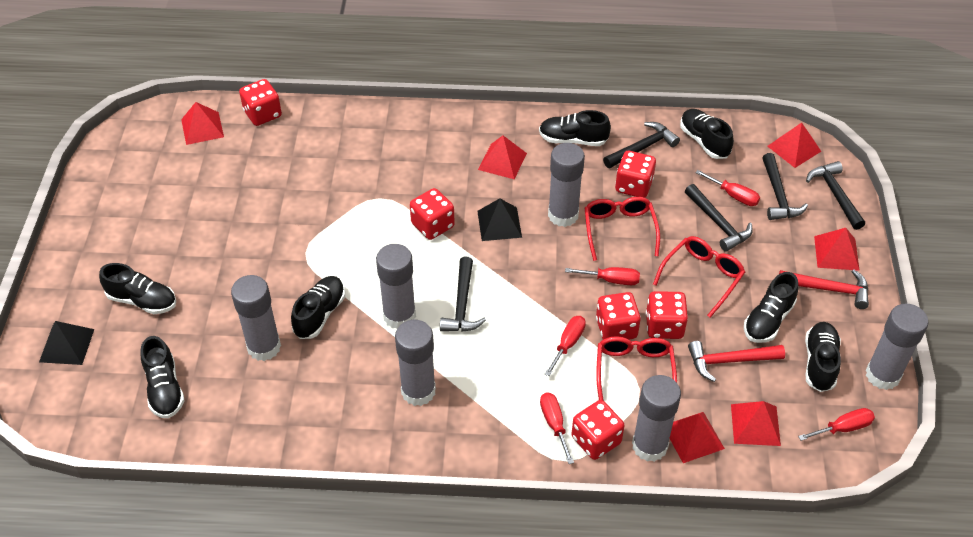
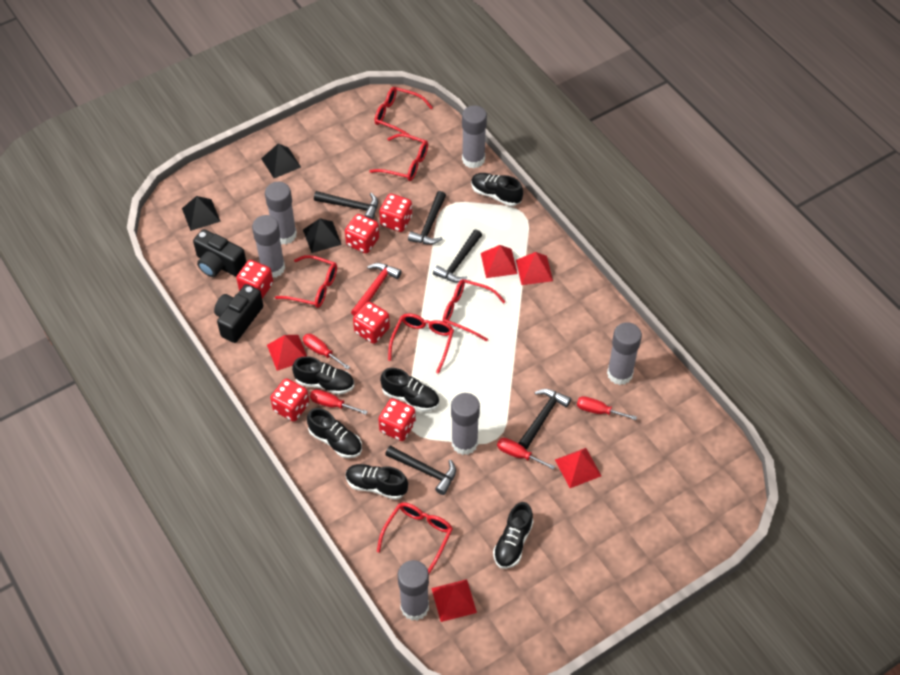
black camera: none = 0 -> [193,229,246,277] [214,284,263,343] = 2
black pyramid: [39,321,94,365] [477,198,522,241] = 2 -> [182,196,221,231] [261,144,301,178] [303,218,342,253] = 3
black shoe: [99,263,176,314] [140,336,185,418] [291,276,345,339] [539,110,611,146] [680,109,734,159] [744,272,799,343] [805,322,841,392] = 7 -> [292,356,354,395] [307,408,362,458] [346,464,408,500] [380,368,439,411] [471,173,523,206] [493,502,534,569] = 6
red glasses: [585,197,660,261] [596,337,677,401] [653,236,745,318] = 3 -> [275,255,337,308] [370,134,428,181] [375,87,433,140] [377,502,453,574] [388,313,454,374] [443,279,506,341] = 6
red hammer: [688,341,785,382] [779,269,869,309] = 2 -> [351,263,402,316] = 1
red pyramid: [181,102,224,145] [478,135,527,179] [669,412,725,463] [731,401,781,446] [767,123,821,168] [814,228,860,271] = 6 -> [267,335,307,371] [431,579,477,622] [481,245,518,278] [516,252,553,285] [555,448,601,488] = 5
red screwdriver: [540,392,574,464] [545,316,586,376] [565,267,640,285] [695,170,760,206] [798,408,875,441] = 5 -> [303,334,350,370] [310,389,368,415] [497,438,555,469] [577,396,637,420] = 4

